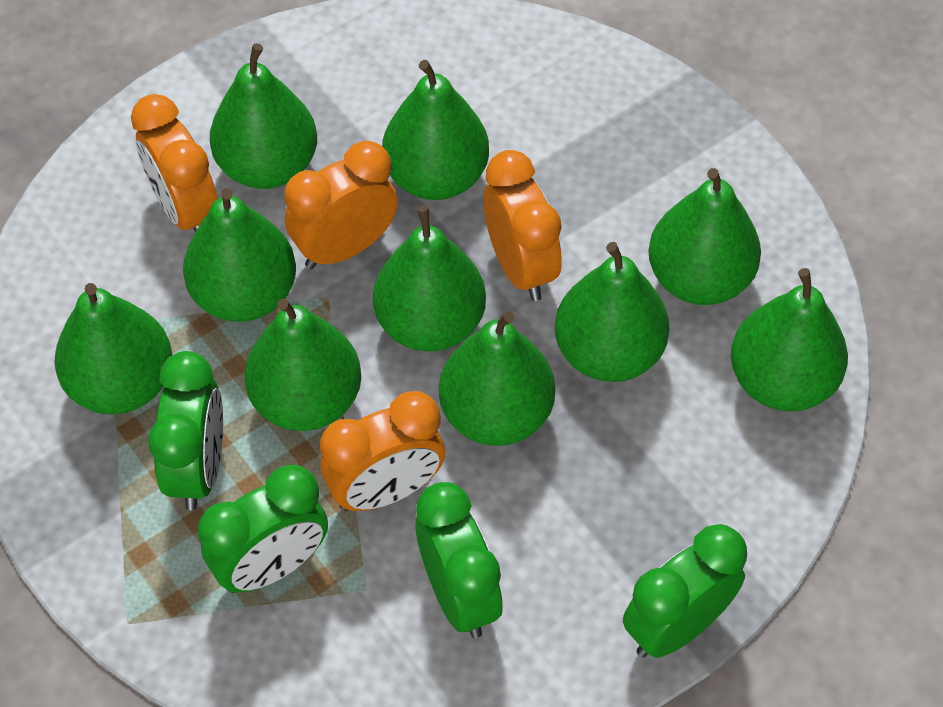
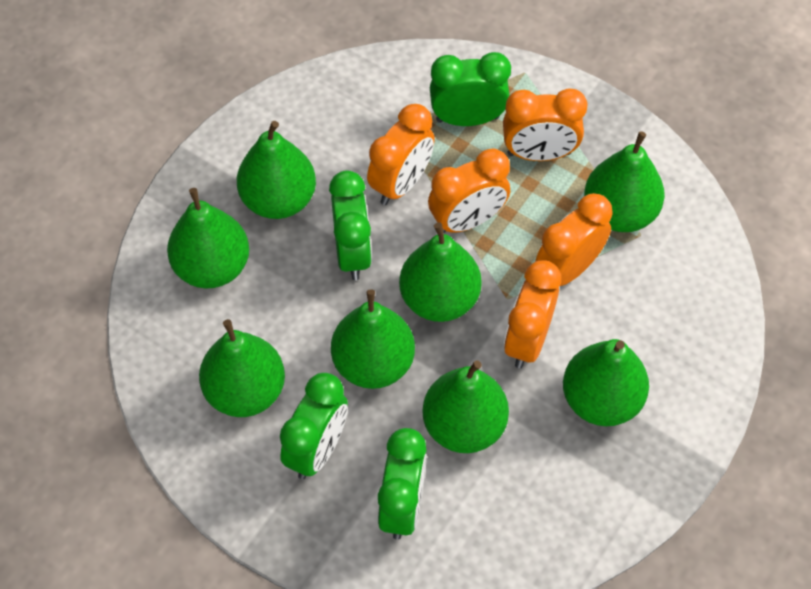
green pear: [54,283,172,414] [183,188,296,322] [210,43,317,189] [244,299,361,431] [373,206,486,352] [382,60,489,200] [439,311,555,446] [555,242,669,382] [648,168,761,305] [731,268,848,411] = 10 -> [167,188,249,289] [199,319,285,417] [237,121,316,219] [331,289,415,389] [399,222,482,322] [422,360,509,453] [563,339,649,426] [584,131,665,232] = 8
orange clock: [131,94,218,232] [284,141,398,269] [320,391,445,511] [483,150,562,301] = 4 -> [367,104,435,205] [428,148,510,234] [503,89,588,161] [504,260,561,368] [535,193,612,286] = 5

